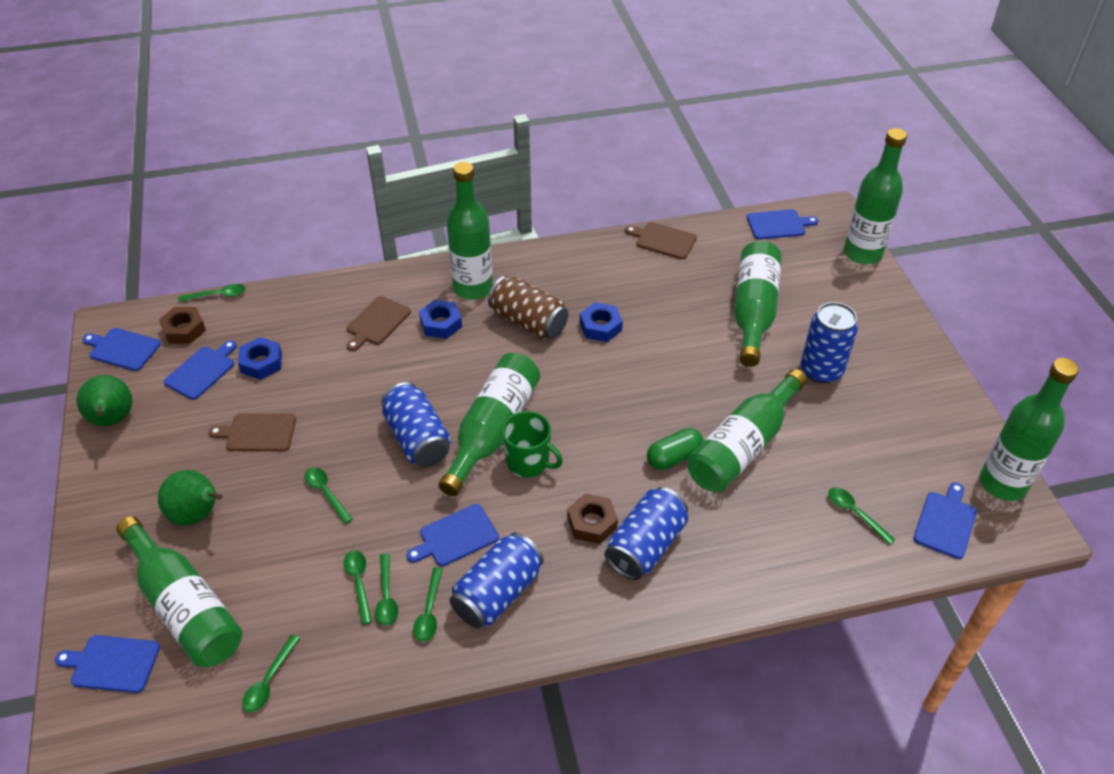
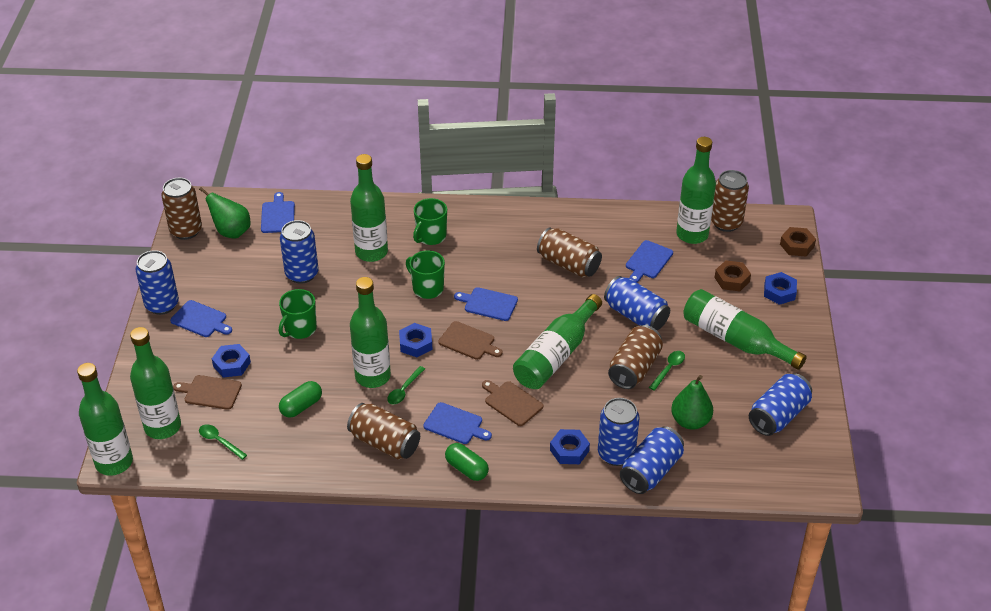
blue can: [381,382,451,467] [450,532,544,628] [605,487,688,580] [801,302,858,384] = 4 -> [135,250,179,315] [280,220,319,284] [598,398,639,466] [604,276,670,330] [620,426,684,494] [749,373,812,436] = 6
blue cutting board: [55,635,160,693] [82,328,161,371] [164,340,237,400] [406,504,499,566] [747,209,818,240] [913,482,977,559] = 6 -> [170,300,232,337] [261,192,295,233] [423,402,492,444] [454,287,518,321] [626,240,673,282] = 5
blue nut: [238,337,282,380] [419,300,462,339] [580,302,623,342] = 3 -> [212,344,251,378] [399,323,433,357] [550,429,590,464] [764,272,797,305] = 4
brown can: [488,276,569,339] = 1 -> [162,178,202,240] [347,403,420,460] [537,228,602,277] [608,325,663,389] [711,170,749,232] = 5
green capsule: [647,428,704,470] = 1 -> [279,381,322,418] [445,443,489,481] = 2
green mug: [502,411,563,478] = 1 -> [279,289,317,339] [406,250,445,299] [413,198,447,245] = 3
green spoon: [178,284,246,302] [242,635,300,713] [304,467,353,524] [344,550,372,625] [375,553,398,626] [413,567,443,642] [828,488,895,545] = 7 -> [199,424,247,460] [387,366,425,404] [649,351,685,391] = 3

